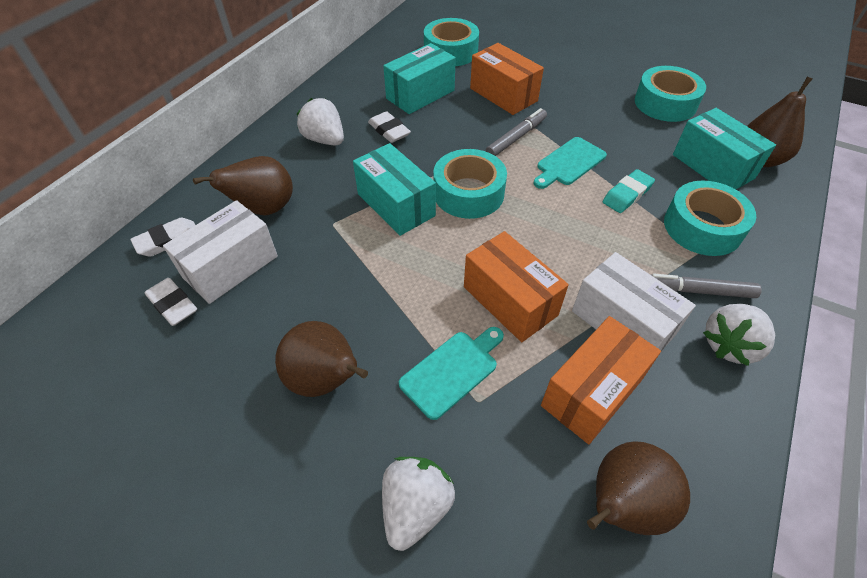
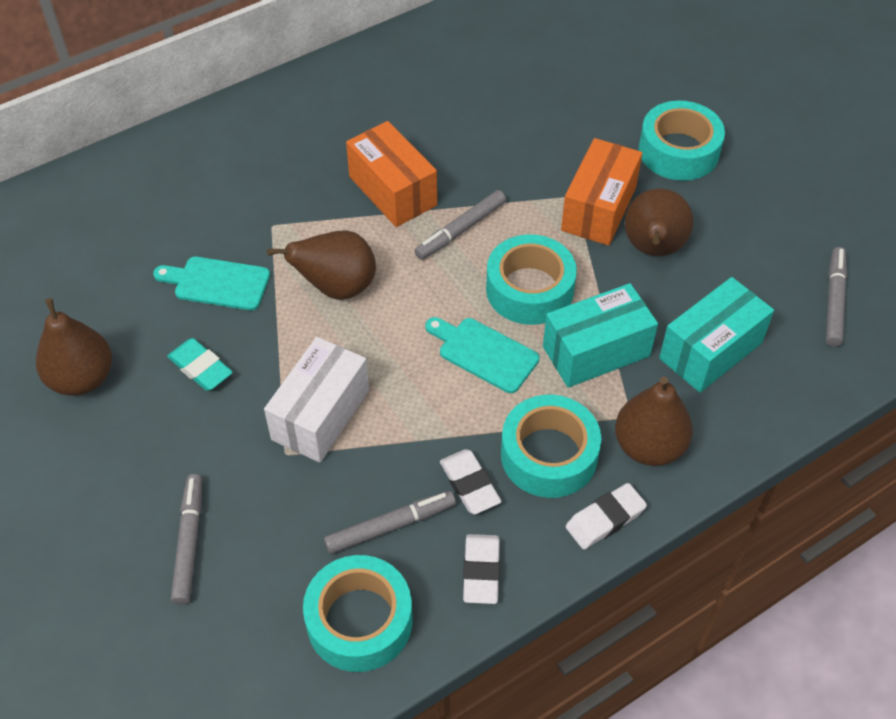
grey marker: [486,108,547,156] [651,274,762,298] = 2 -> [171,474,202,605] [324,491,456,554] [414,190,506,260] [826,247,847,347] = 4
orange box: [464,231,569,342] [470,43,544,115] [541,316,661,444] = 3 -> [346,121,437,227] [561,138,642,246] = 2
turquoise box: [353,143,436,236] [383,43,456,114] [673,108,776,189] = 3 -> [543,283,658,388] [659,277,774,393] = 2
white box: [163,200,278,304] [572,252,696,351] = 2 -> [264,337,369,463] = 1
white strawberry: [297,98,344,146] [382,457,455,551] [703,304,775,366] = 3 -> none = 0

